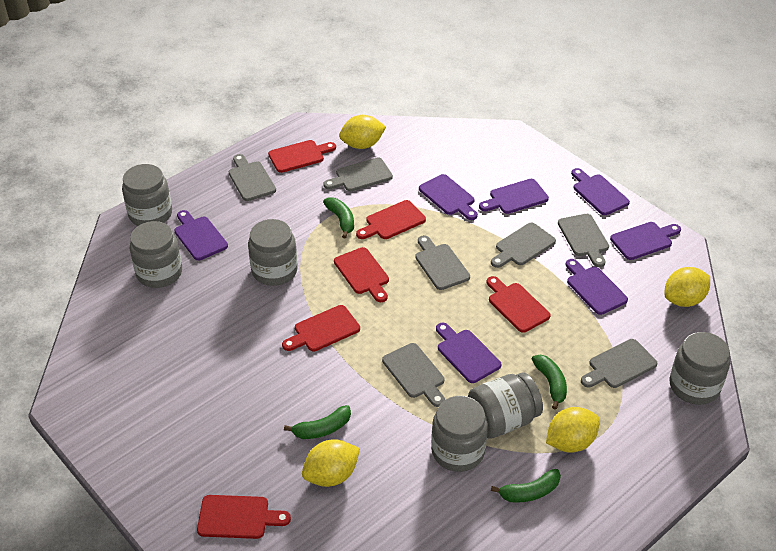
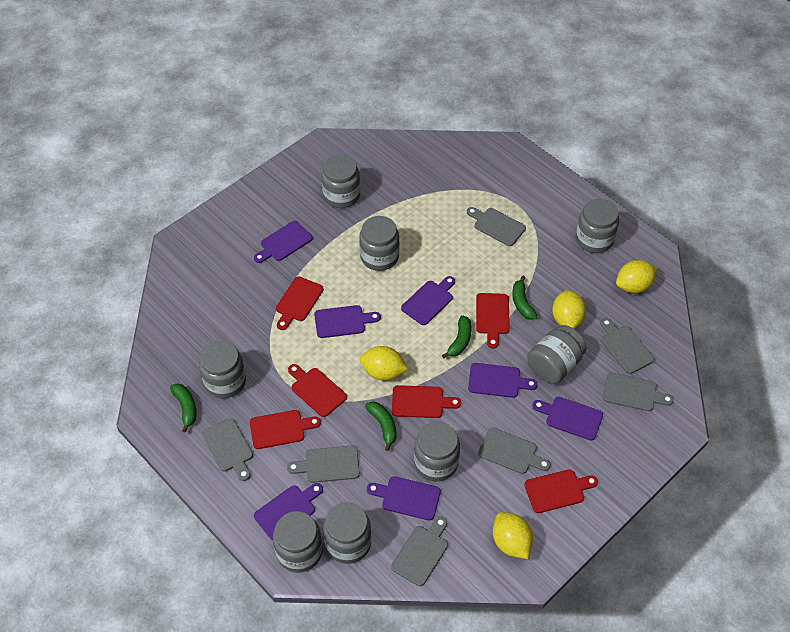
grey jar: [122,164,172,226] [130,221,182,288] [248,219,298,286] [431,396,488,472] [468,372,543,439] [670,332,730,405] = 6 -> [199,341,246,399] [273,511,323,573] [322,155,360,208] [323,502,371,564] [359,216,399,271] [414,422,460,481] [527,325,587,384] [576,199,619,253] = 8

